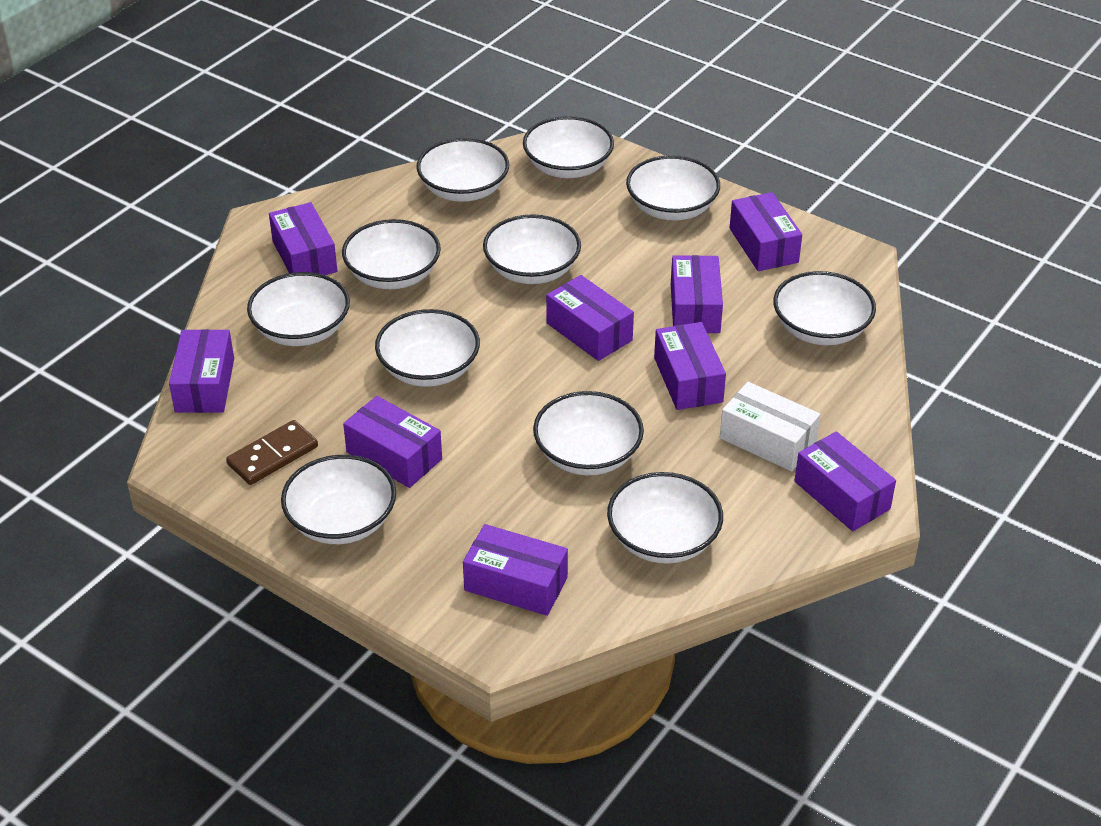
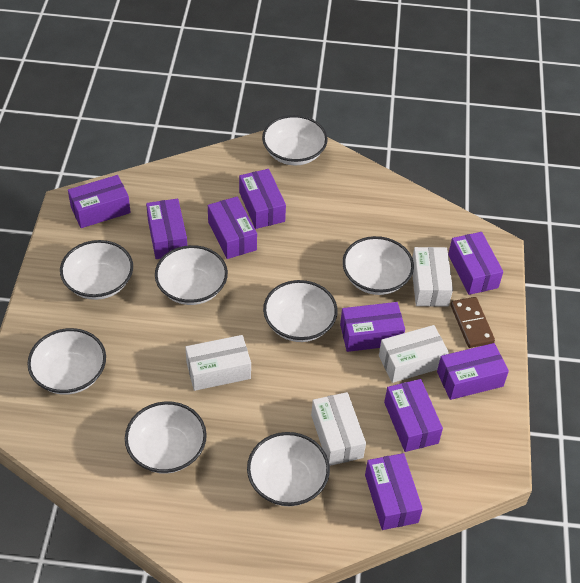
white bowl: [247,272,350,346] [281,455,396,544] [342,219,441,289] [375,309,480,387] [417,138,509,202] [483,214,581,284] [523,116,614,178] [533,391,644,475] [607,472,723,564] [626,155,720,221] [773,271,876,345] = 11 -> [27,328,106,395] [60,240,133,300] [125,401,207,474] [155,245,228,305] [247,432,330,506] [262,115,328,166] [263,280,338,342] [342,236,414,295] = 8
white box: [720,382,820,471] = 1 -> [185,335,251,391] [311,392,366,466] [379,325,449,383] [412,247,453,307] = 4

